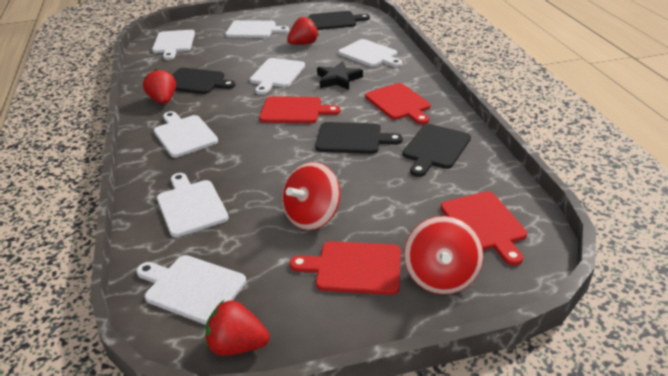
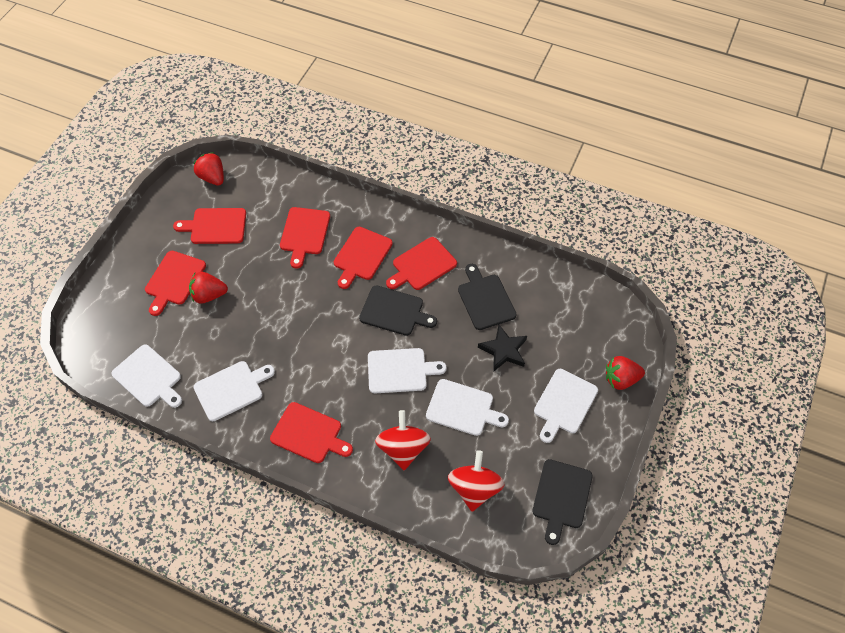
black cutting board: [172,68,236,94] [309,11,370,30] [315,122,403,154] [402,124,471,177] = 4 -> [359,286,437,336] [458,264,516,330] [532,459,593,545] = 3
red cutting board: [259,96,340,123] [290,241,401,295] [365,83,430,125] [441,191,527,266] = 4 -> [145,251,206,316] [173,208,246,244] [270,402,353,463] [280,207,330,269] [334,227,393,289] [386,237,457,290] = 6
white cutting board: [136,255,246,325] [152,30,195,60] [154,111,218,157] [157,173,229,237] [225,20,289,38] [250,58,305,95] [338,39,402,67] = 7 -> [112,344,182,408] [194,361,275,421] [368,348,447,393] [426,379,509,436] [534,369,598,443] = 5

